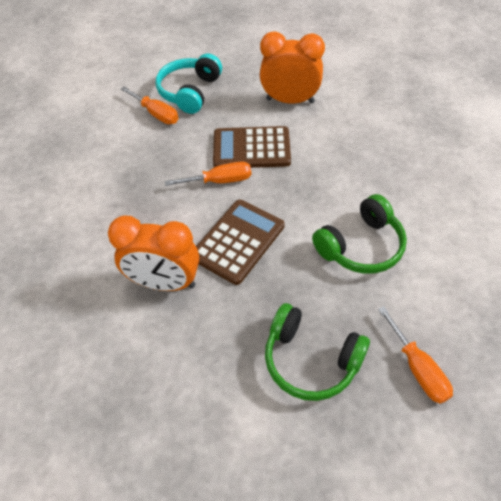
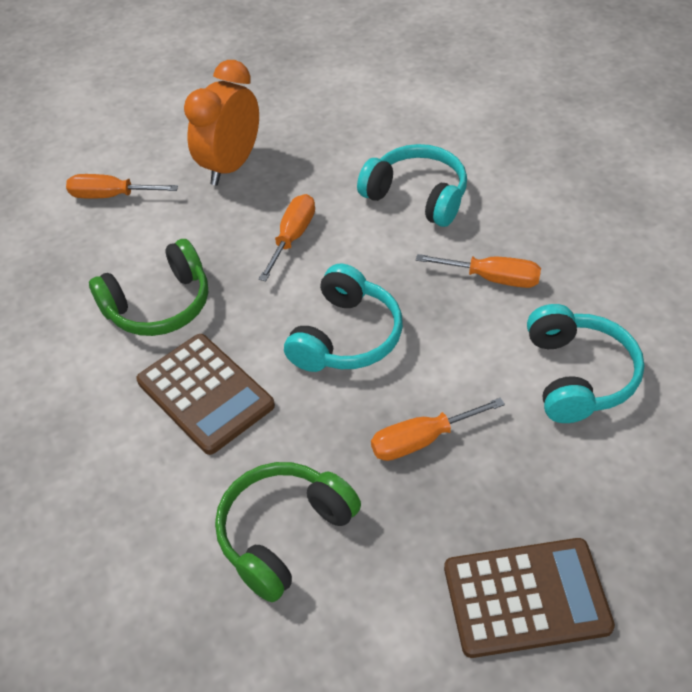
orange clock: [108,216,199,291] [260,31,325,104] = 2 -> [184,60,259,185] = 1
orange screwdriver: [121,87,179,124] [165,162,251,186] [378,306,453,404] = 3 -> [66,174,178,198] [258,194,315,281] [371,398,505,461] [416,254,541,288] = 4
turquoise headphones: [156,53,222,114] = 1 -> [284,264,403,372] [357,144,467,227] [527,304,644,423] = 3

